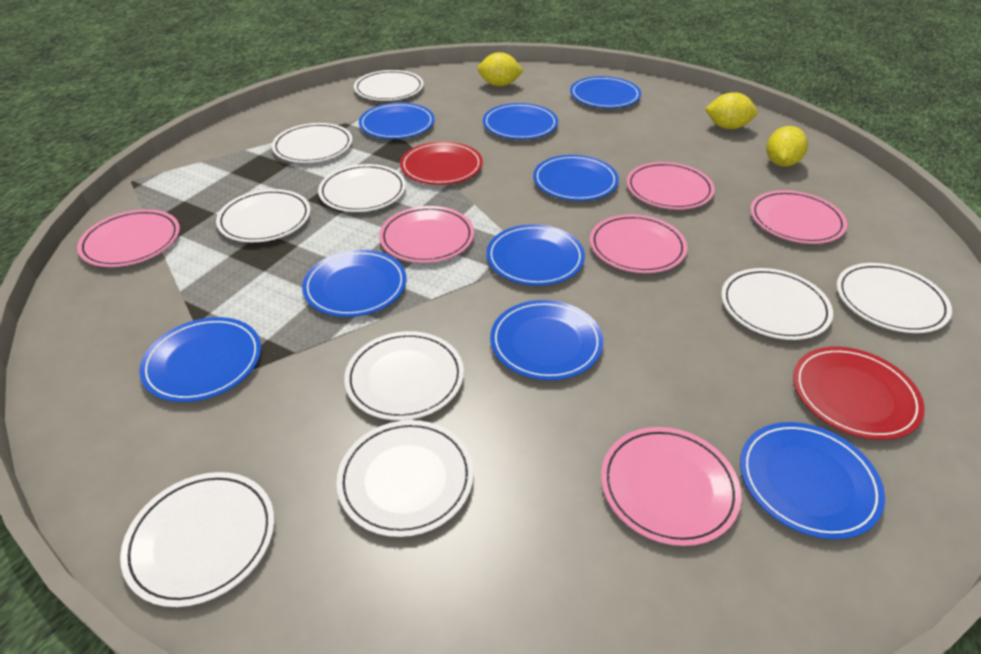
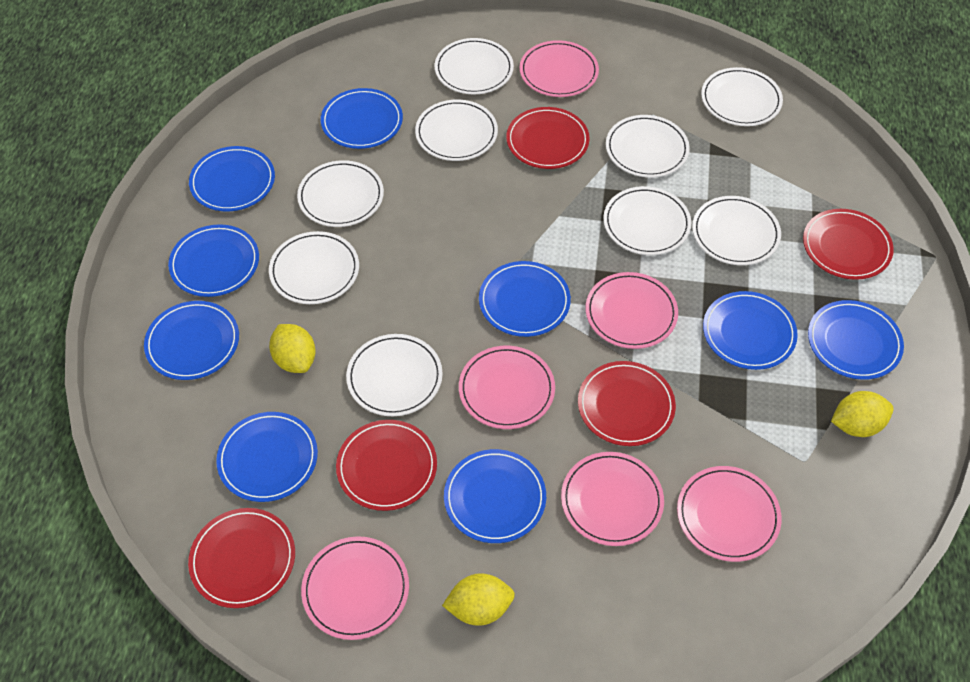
red plate: [400,141,483,185] [793,347,925,440] = 2 -> [188,508,295,608] [336,420,437,511] [506,107,590,169] [578,361,676,446] [803,209,894,280] = 5

